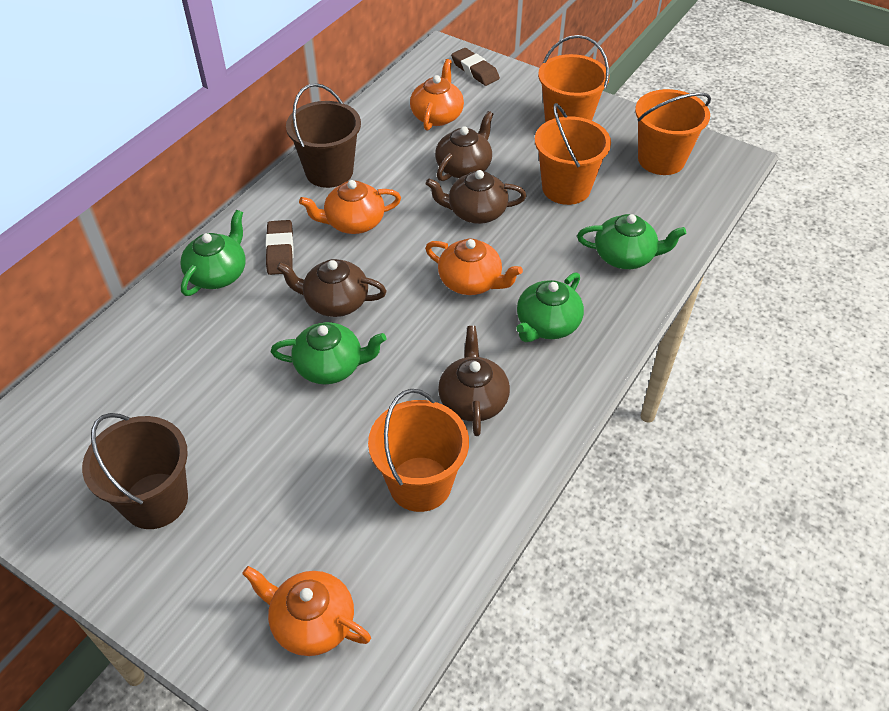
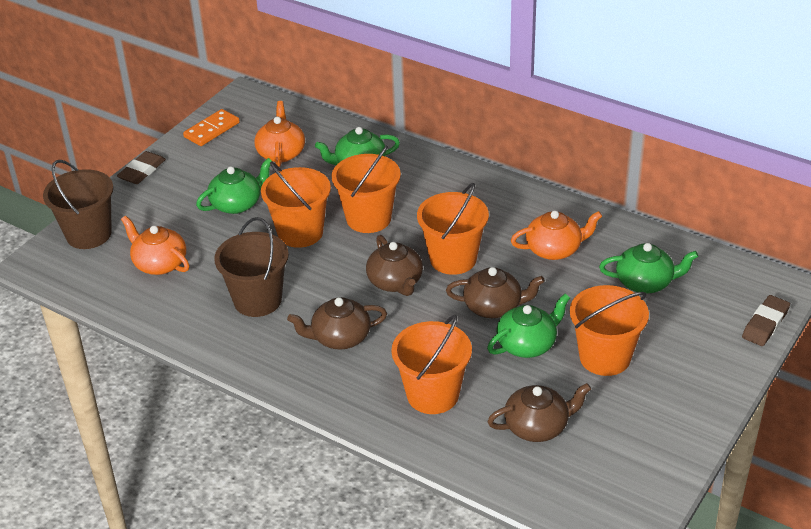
orange bucket: [368,389,469,512] [535,103,611,205] [538,35,609,122] [635,89,711,175] = 4 -> [261,161,331,248] [331,145,401,233] [392,315,472,414] [417,183,489,275] [570,285,649,376] = 5
orange domino: none = 0 -> [183,109,240,146] = 1
orange teapot: [242,566,371,656] [299,180,401,234] [410,59,464,131] [425,239,523,295] = 4 -> [121,216,190,275] [254,101,305,167] [511,211,602,260] = 3

